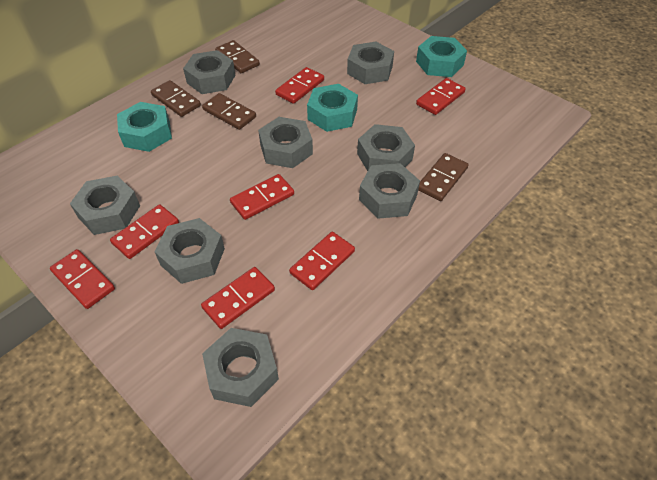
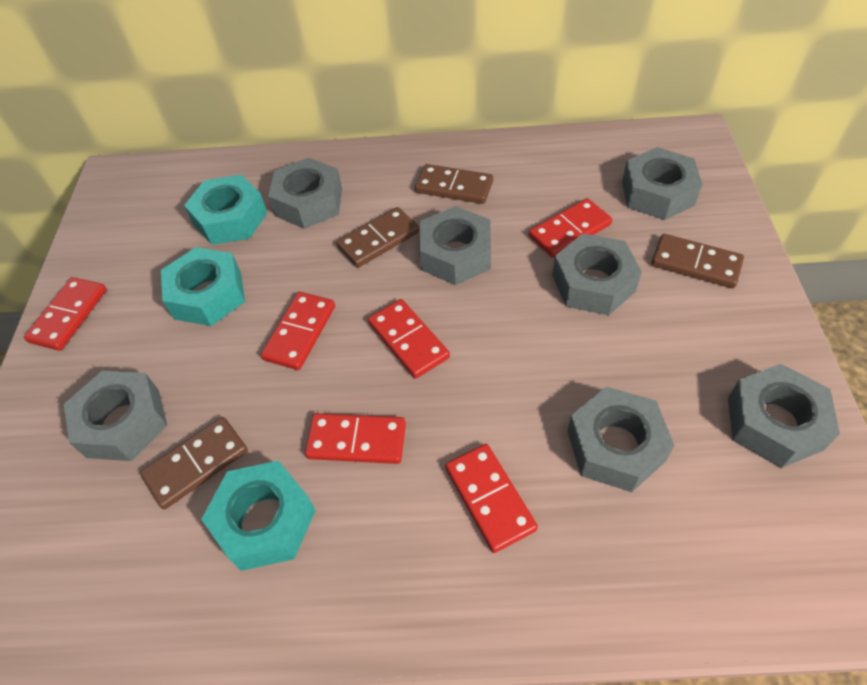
grey nut: [70,176,140,235] [155,218,225,284] [183,50,235,94] [202,328,279,407] [258,117,313,168] [347,41,394,84] [357,124,415,171] [359,163,420,219] = 8 -> [64,371,167,461] [268,158,342,229] [419,206,491,285] [552,234,642,315] [567,387,675,492] [622,147,703,220] [728,364,840,468] = 7
red domino: [50,249,115,309] [110,204,179,259] [201,267,275,329] [230,174,294,220] [275,67,324,104] [289,232,355,290] [416,78,466,115] = 7 -> [24,277,107,351] [261,292,335,370] [305,413,406,464] [368,299,450,379] [445,444,538,553] [529,198,612,258] = 6

